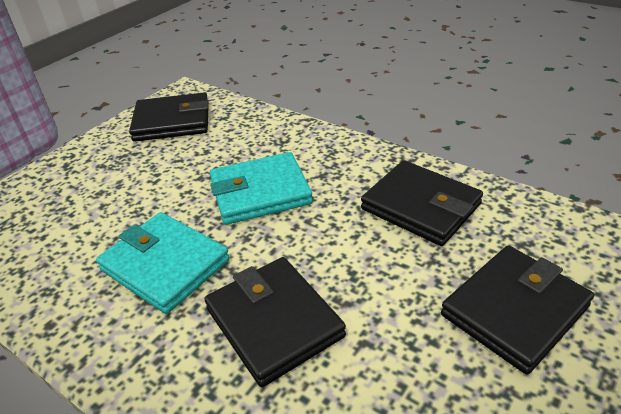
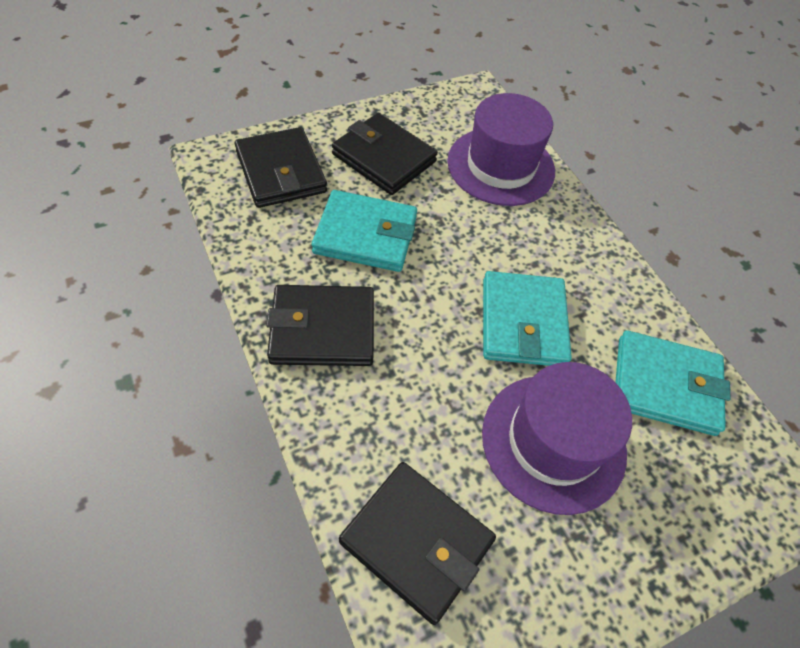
purple hat: none = 0 -> [447,93,555,206] [482,362,632,515] = 2
turquoise wallet: [96,212,230,314] [210,152,313,225] = 2 -> [312,190,417,272] [483,271,572,366] [615,330,730,436] = 3

